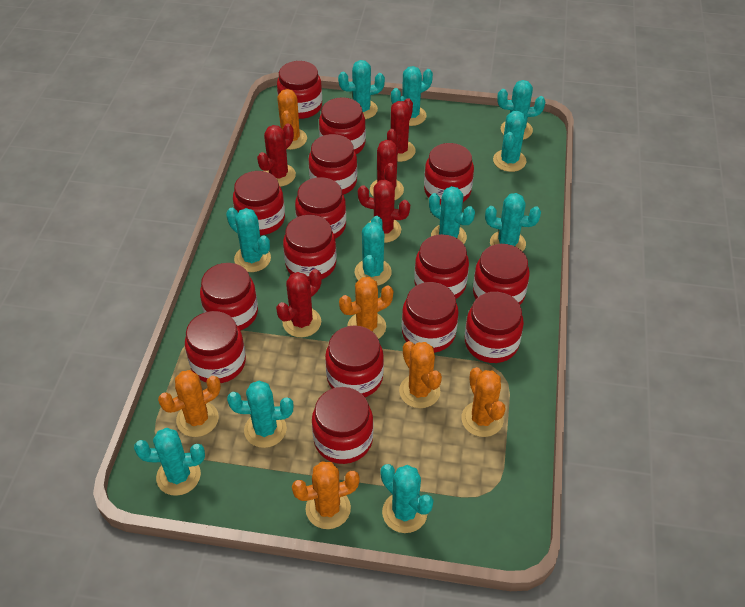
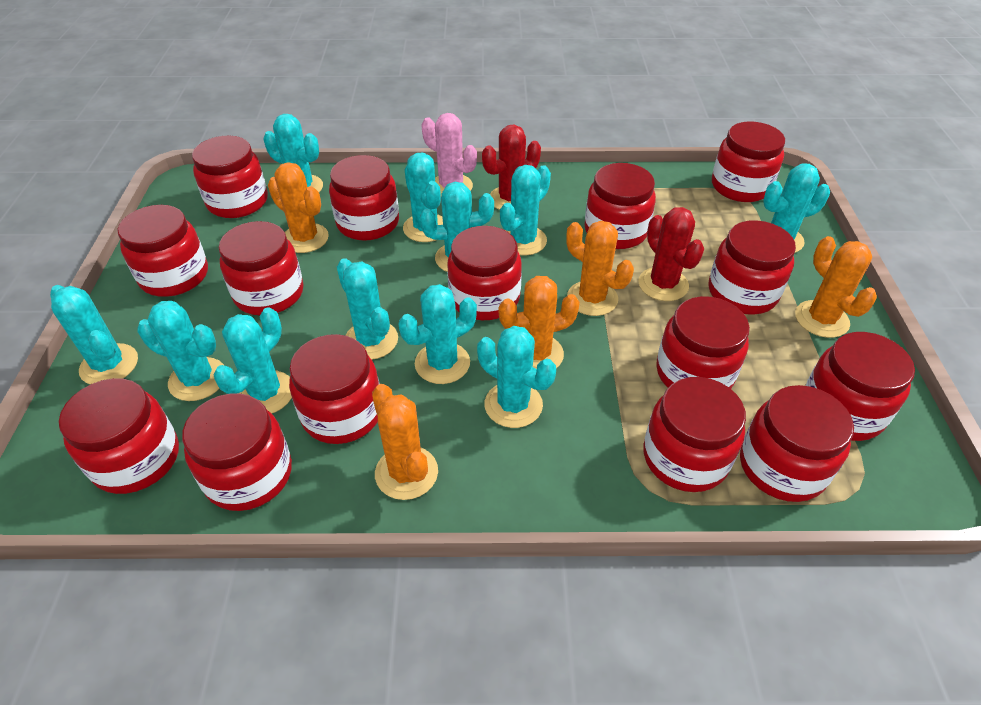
orange cactus: [158,370,221,437] [277,89,307,150] [292,461,360,529] [339,277,393,339] [399,341,442,408] [461,367,506,437] = 6 -> [268,162,329,253] [372,384,438,500] [499,276,580,369] [566,221,634,316] [795,236,877,338] = 5
pink cactus: none = 0 -> [422,113,477,195] = 1
red cactus: [257,124,296,187] [276,269,322,337] [358,180,410,243] [370,140,404,201] [387,98,416,162] = 5 -> [482,125,541,210] [638,207,704,301] = 2

